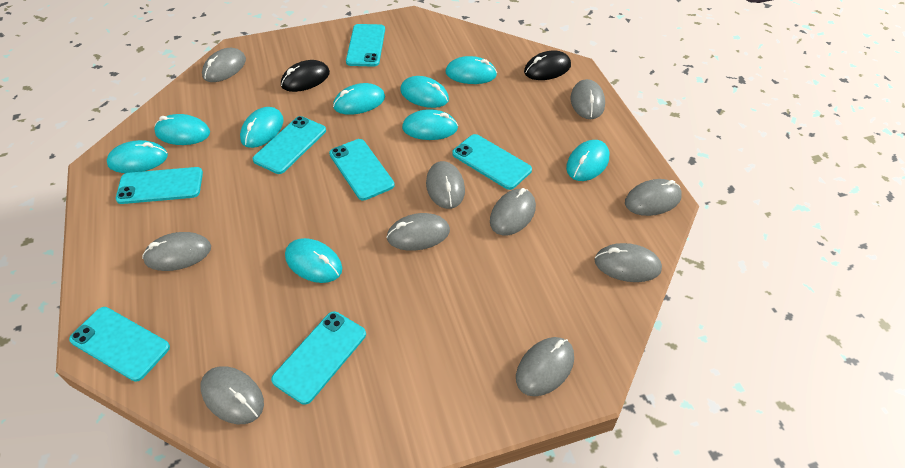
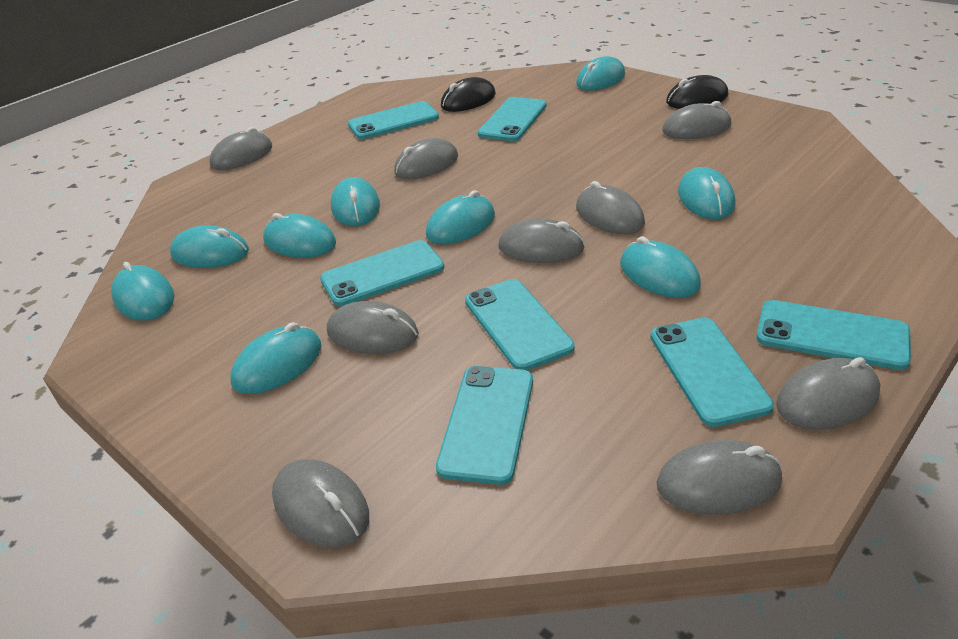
grey mouse: [142,232,211,271] [200,366,264,424] [202,48,246,82] [386,213,450,251] [426,161,465,209] [490,188,536,235] [516,337,574,396] [571,79,605,119] [594,243,662,282] [625,179,682,216] = 10 -> [209,127,272,170] [272,459,369,547] [327,301,419,354] [394,138,458,179] [498,218,585,263] [576,181,645,234] [657,440,782,515] [662,101,731,139] [776,357,880,430] = 9

